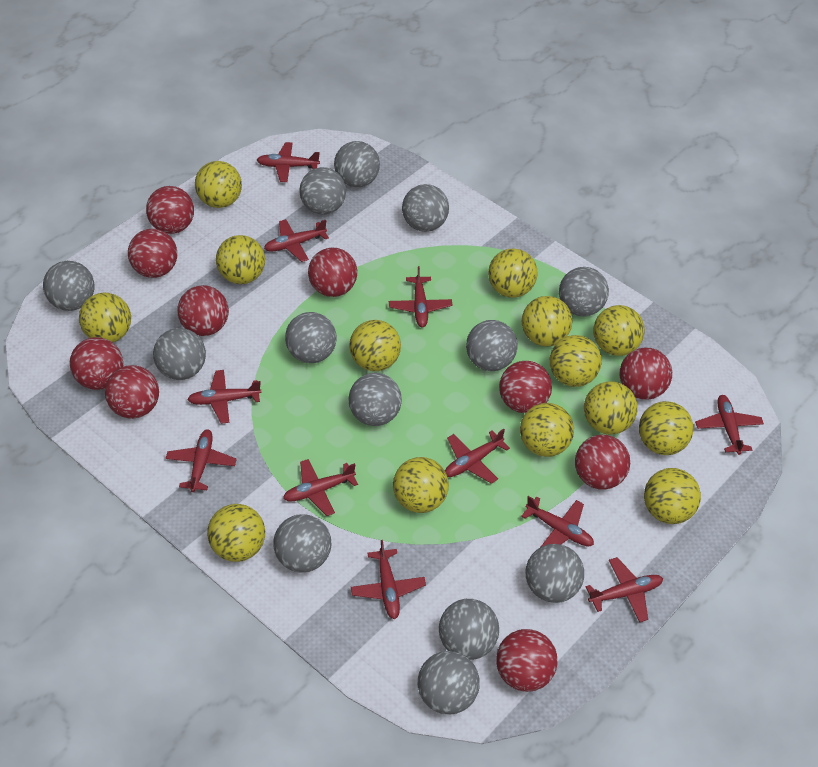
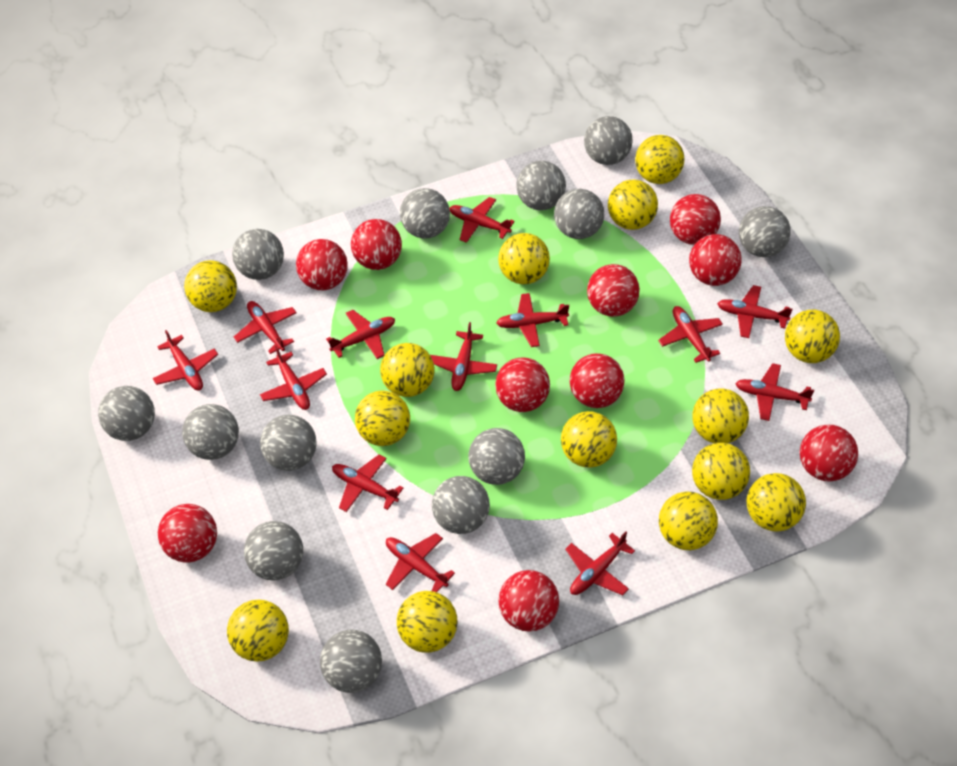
red plane: [166,429,237,492] [187,370,262,424] [257,142,320,182] [264,219,329,262] [283,459,358,516] [351,540,426,619] [389,266,452,327] [445,429,510,484] [521,496,594,547] [586,557,663,622] [695,395,764,455] = 11 -> [153,330,218,390] [234,301,297,354] [260,346,327,410] [326,310,395,359] [332,454,403,512] [386,533,455,592] [430,322,497,391] [449,197,514,243] [496,293,569,347] [565,531,635,595] [658,306,723,363] [717,285,793,338] [735,363,814,421] = 13

